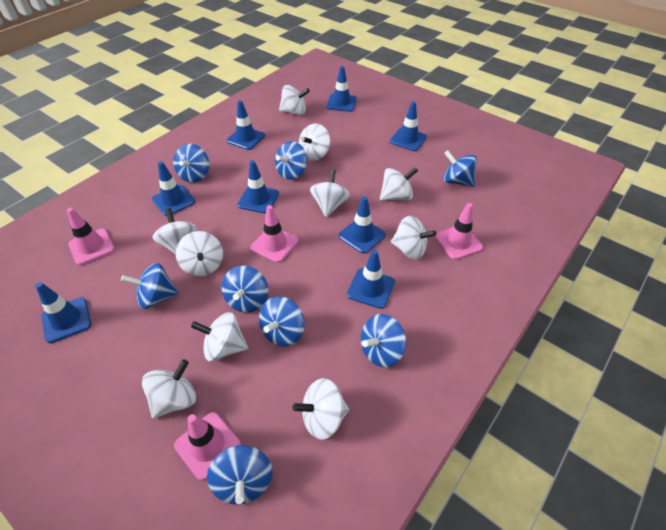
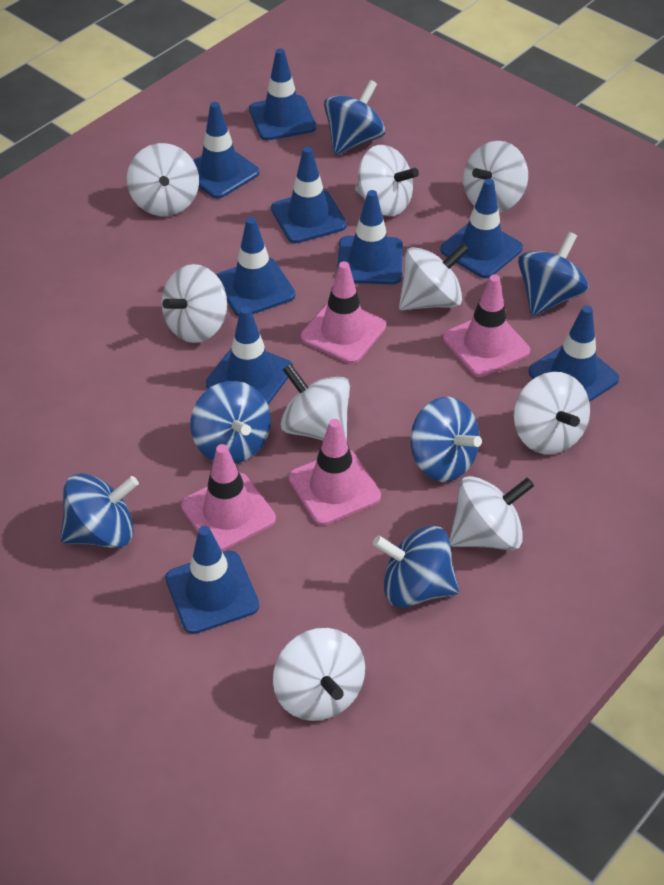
blue spinning top: [121,263,179,309] [173,144,209,183] [207,445,273,505] [221,266,269,313] [259,296,305,347] [275,141,307,180] [361,314,406,367] [443,150,477,187] = 8 -> [60,473,139,548] [190,381,271,464] [324,80,385,155] [373,526,459,608] [411,397,482,482] [518,232,589,316] = 6
blue traffic cone: [35,282,92,343] [152,161,196,216] [227,100,265,150] [237,160,279,213] [326,66,357,112] [338,196,386,254] [347,250,395,309] [390,101,427,151] = 8 -> [165,526,259,634] [193,102,259,199] [206,306,293,405] [217,217,296,316] [249,48,316,140] [271,146,347,243] [337,190,403,284] [440,178,523,278] [528,305,619,402] = 9
white spinning top: [142,359,196,418] [152,208,197,254] [176,231,223,276] [191,312,248,361] [279,85,310,115] [292,378,349,440] [299,124,330,161] [310,169,350,217] [380,167,418,201] [391,216,436,259] = 10 -> [127,143,199,216] [162,264,227,343] [273,628,365,721] [281,364,350,442] [355,145,419,216] [399,243,469,310] [449,476,534,550] [463,141,528,213] [514,372,590,454] = 9

